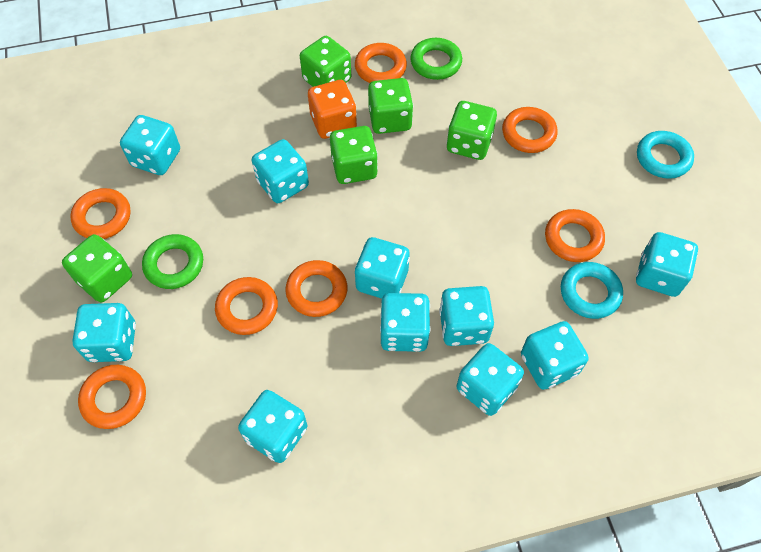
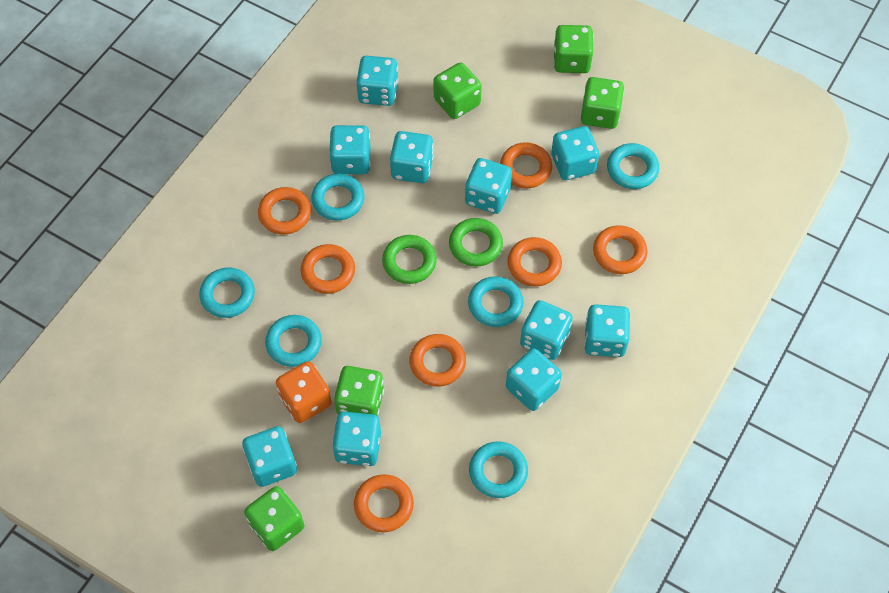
turquoise ring: [561,262,623,319] [637,131,694,179] = 2 -> [199,268,255,318] [265,315,322,367] [311,174,364,221] [468,276,523,327] [469,441,528,498] [607,143,659,189] = 6

